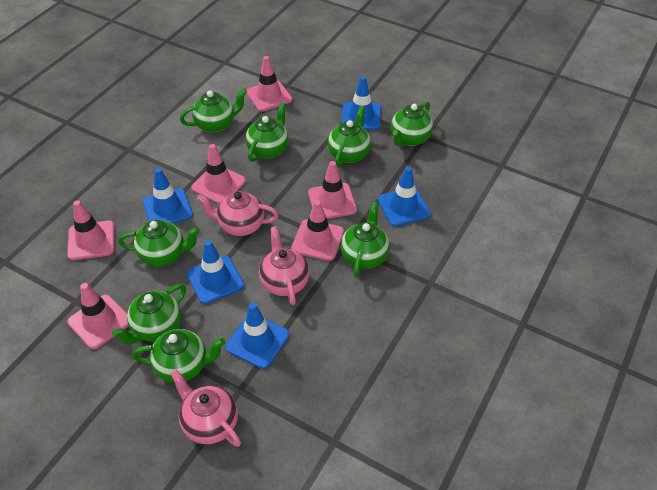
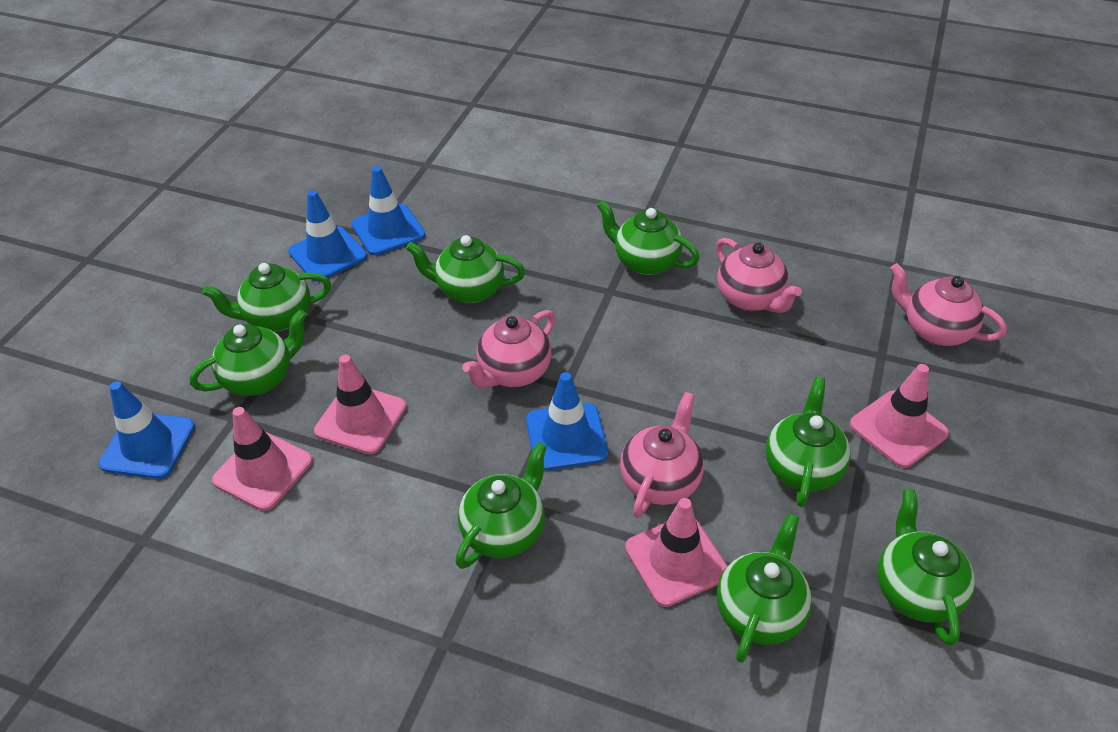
blue traffic cone: [143,168,193,224] [187,240,244,304] [226,303,289,369] [341,76,381,130] [378,167,431,227] = 5 -> [99,381,195,479] [288,190,367,281] [352,166,425,255] [526,372,608,471] = 4
pink teapot: [170,370,241,447] [197,191,279,236] [259,226,310,305] = 3 -> [462,310,556,388] [620,392,704,518] [716,238,802,313] [890,263,1007,346] = 4
pink traffic cone: [67,200,114,260] [67,283,128,349] [191,144,246,204] [246,56,292,112] [291,200,344,261] [308,161,357,219] = 6 -> [212,407,313,511] [314,355,406,454] [625,498,727,607] [850,364,949,468] = 4

